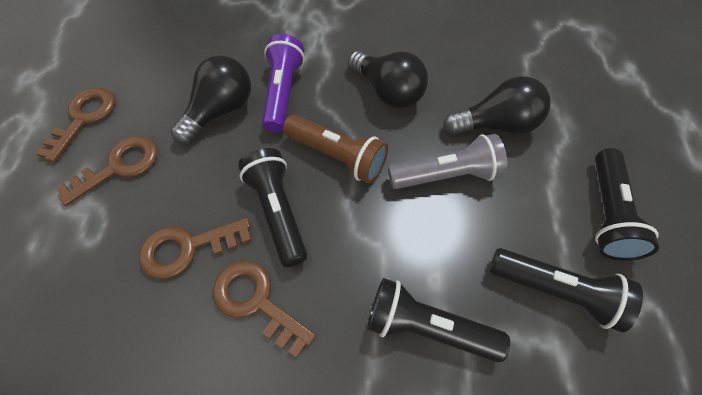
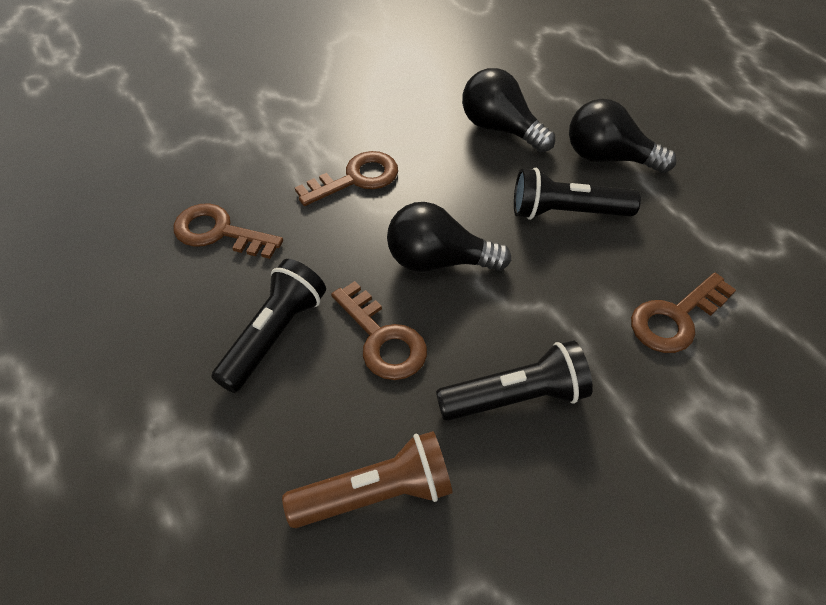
black flashlight: [238,148,307,267] [367,278,510,362] [490,248,643,332] [595,148,659,261] = 4 -> [211,259,326,393] [436,341,593,421] [514,168,641,220] = 3
grey flashlight: [388,134,507,189] = 1 -> none = 0
purple flashlight: [262,34,305,133] = 1 -> none = 0

